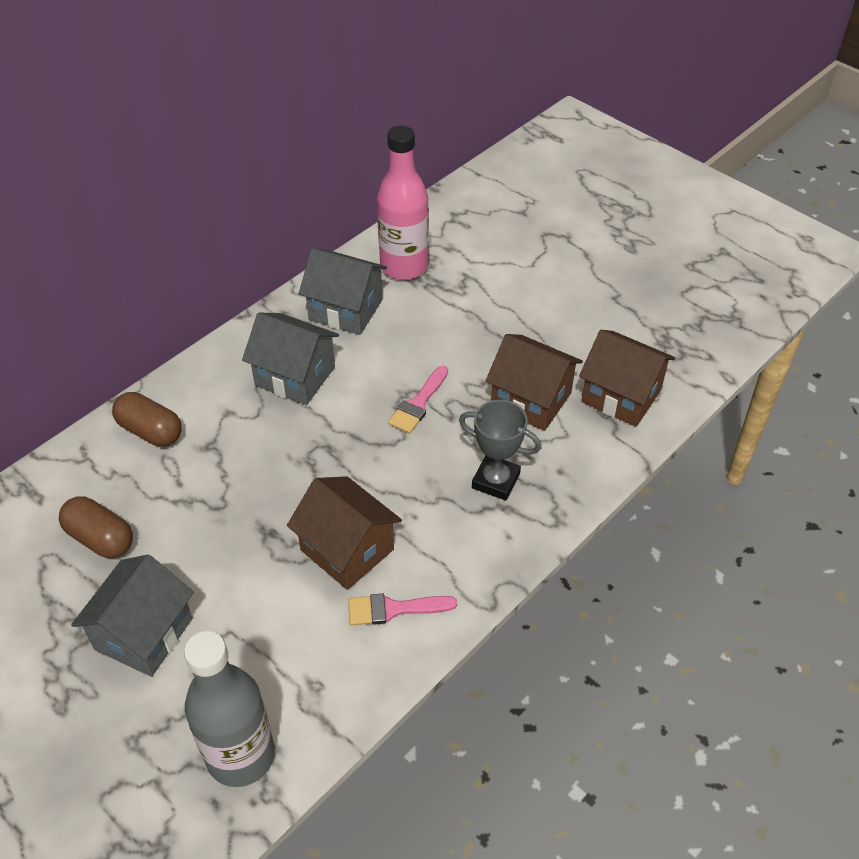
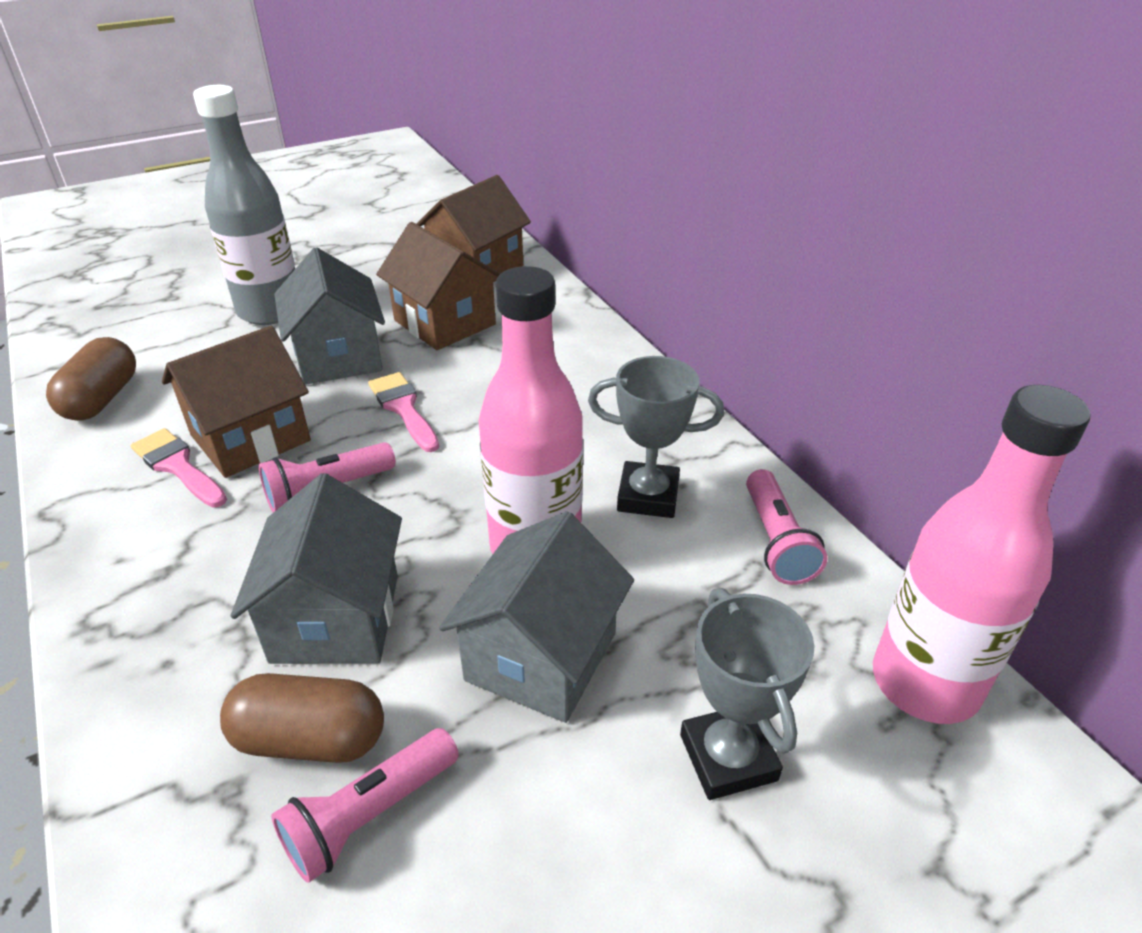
grey trophy: [459,400,542,501] = 1 -> [588,356,724,518] [680,588,815,800] = 2
pink bottle: [377,126,429,280] = 1 -> [479,266,583,554] [873,385,1091,724] = 2
pink flashlight: none = 0 -> [259,442,396,513] [271,728,459,883] [746,469,827,585] = 3

